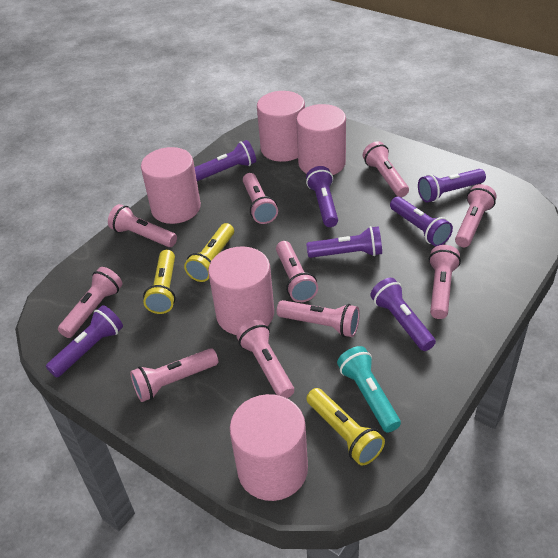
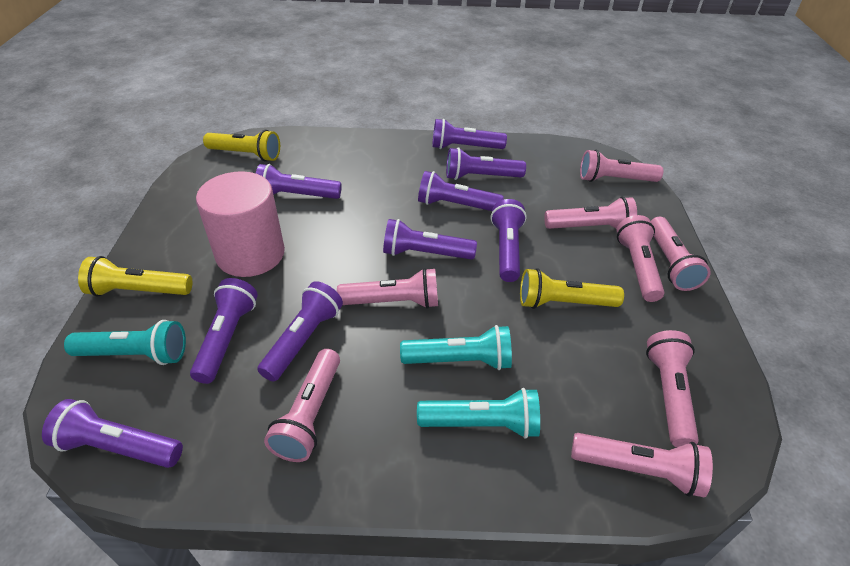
pink cylinder: [141,147,201,224] [208,247,274,335] [230,394,308,501] [257,91,305,162] [296,104,346,175] = 5 -> [196,171,285,277] = 1
pink flashlight: [58,267,122,338] [108,204,177,247] [130,348,218,402] [236,320,294,398] [243,173,278,224] [276,241,318,302] [277,300,360,337] [363,141,409,197] [429,245,461,319] [455,184,497,247] = 10 -> [264,349,340,462] [337,268,438,309] [544,197,637,229] [571,433,713,497] [580,150,663,182] [616,215,664,302] [646,330,699,447] [651,217,711,291] = 8
purple flashlight: [46,305,123,378] [195,140,256,181] [306,166,338,227] [306,226,382,258] [371,278,436,351] [390,197,453,247] [418,169,486,203] = 7 -> [42,399,183,468] [190,278,258,384] [256,164,342,199] [257,281,343,382] [383,219,477,260] [418,171,504,211] [432,119,507,149] [446,147,526,180] [491,199,527,282] = 9
turquoise flashlight: [337,346,401,433] = 1 -> [64,320,186,365] [400,325,512,370] [417,388,540,439] = 3

